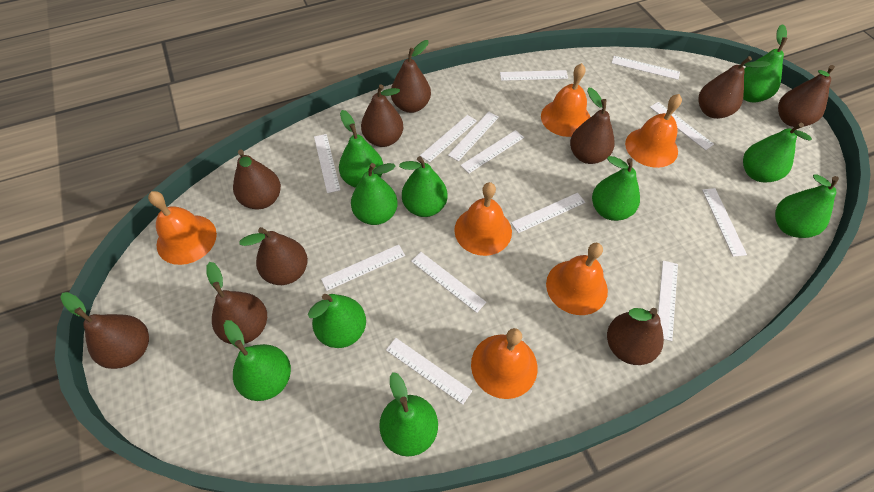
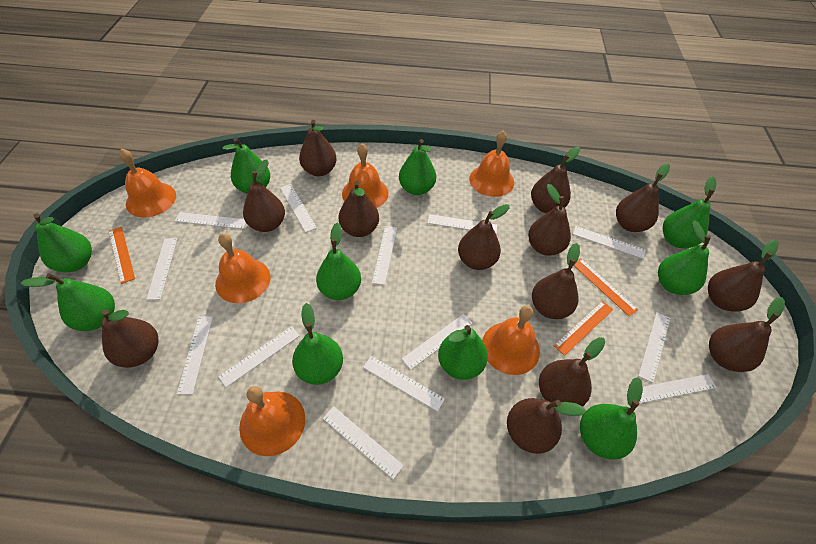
brown pear: [60,292,149,369] [206,262,267,344] [233,150,281,209] [239,227,308,285] [361,84,403,147] [391,40,431,113] [570,88,615,164] [607,308,664,365] [698,56,771,119] [778,65,835,127] = 10 -> [102,309,159,368] [243,159,285,232] [299,120,337,176] [339,181,379,237] [458,204,510,270] [507,398,586,454] [528,184,571,256] [531,147,580,213] [532,243,580,319] [539,337,605,406] [616,163,670,232] [708,240,779,312] [709,297,785,372] = 13
orange ruler: none = 0 -> [109,227,135,284] [553,301,613,356] [574,258,638,316] = 3

